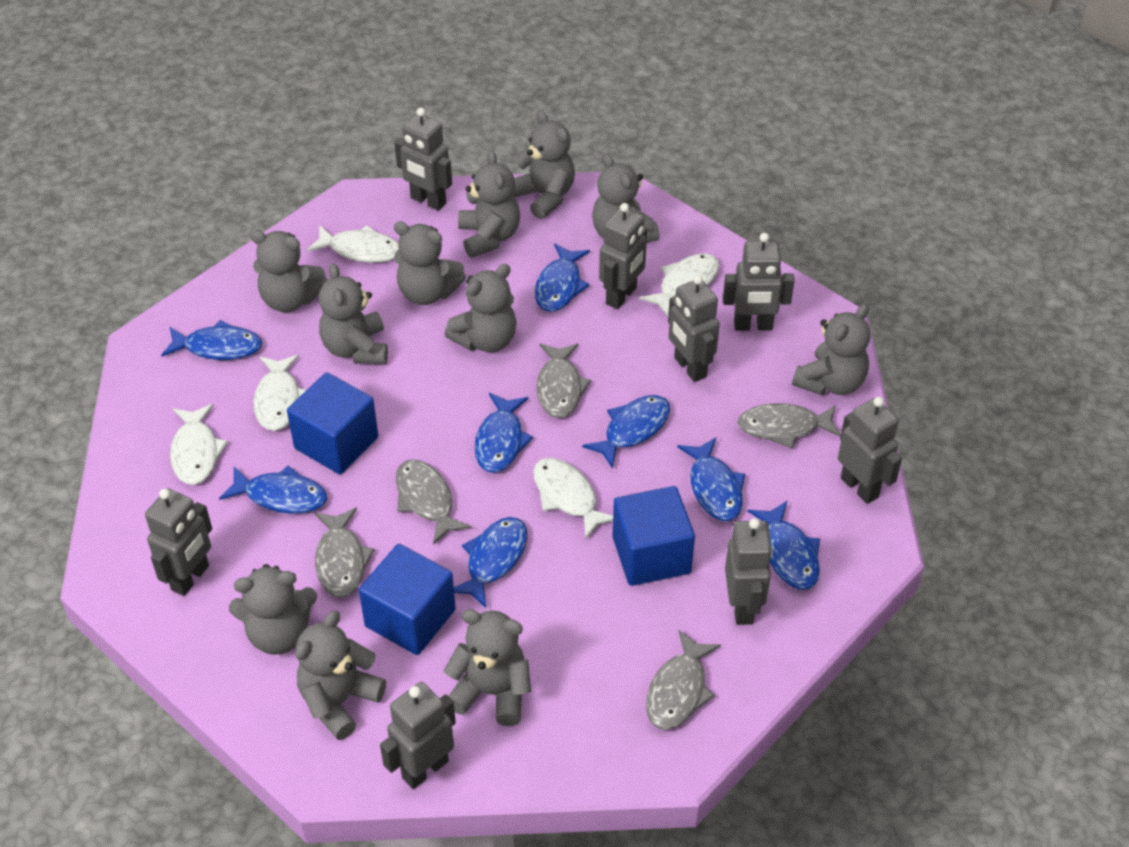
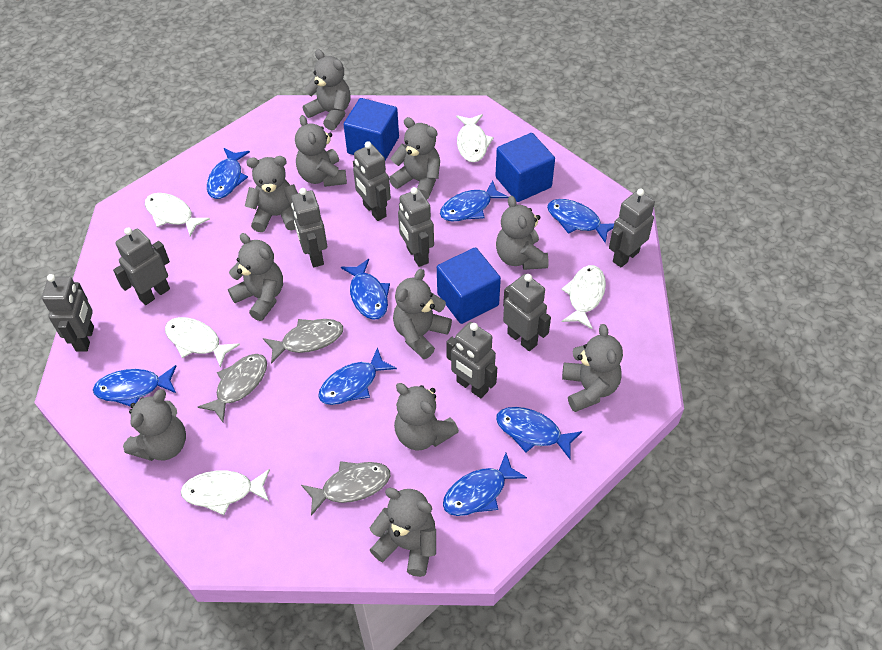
grey fish: [314,508,375,598] [396,459,472,545] [536,344,591,418] [646,630,721,730] [738,403,841,448] = 5 -> [198,354,267,422] [263,319,343,364] [301,461,390,516] = 3

